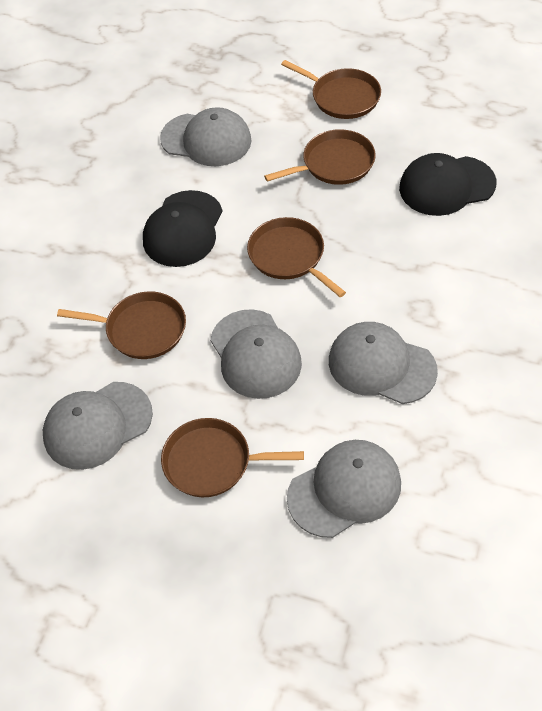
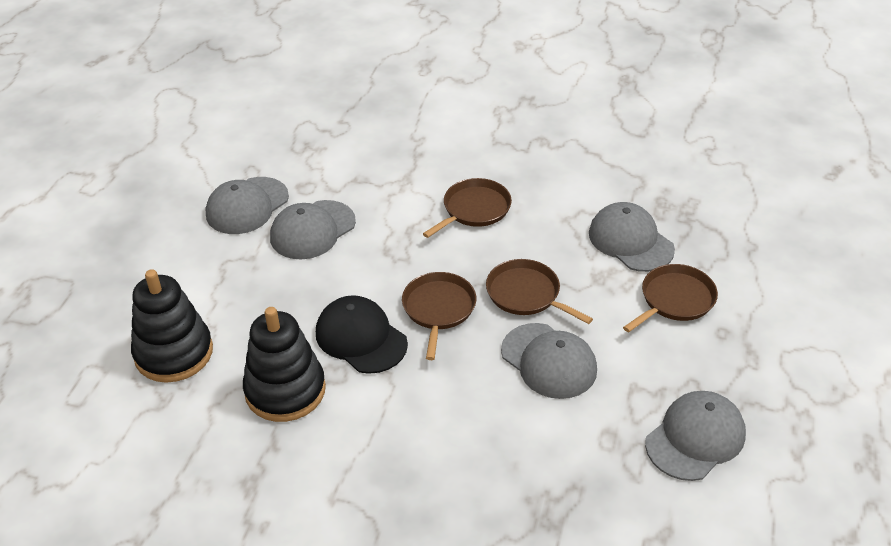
black cap: [143,190,222,267] [399,153,497,216] = 2 -> [316,295,408,374] = 1
black stacking toy: none = 0 -> [131,269,213,383] [243,307,326,422] = 2
brown pan: [57,291,186,359] [161,418,304,497] [247,217,346,297] [264,129,376,185] [281,60,381,119] = 5 -> [402,272,476,360] [423,178,512,238] [486,259,593,324] [623,264,718,332] = 4

